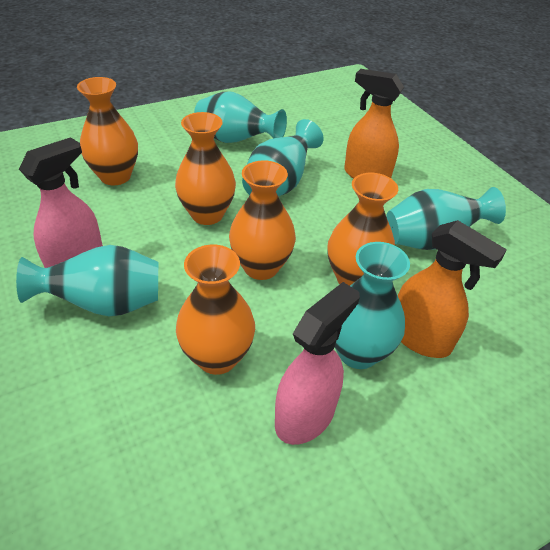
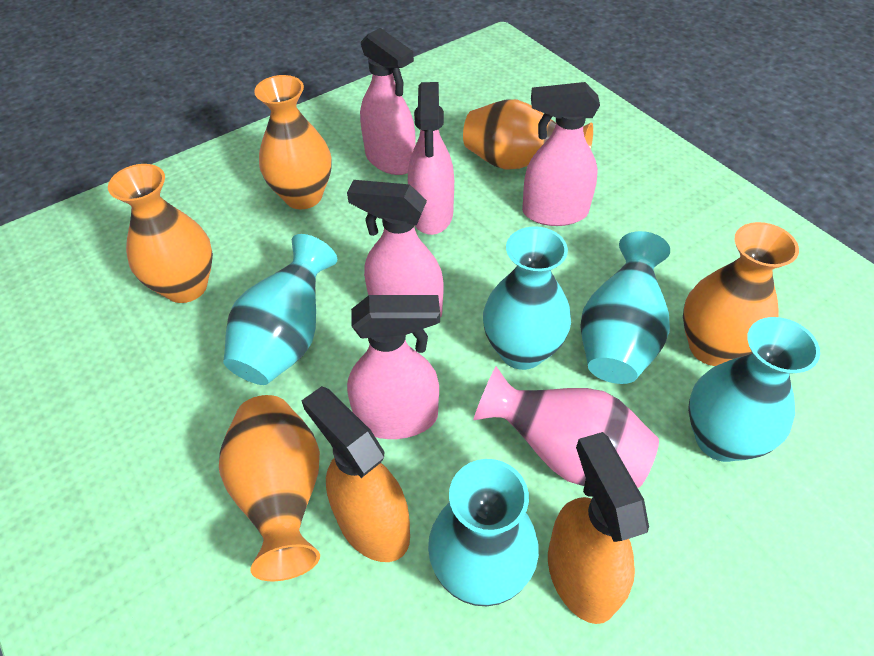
pink spray bottle: [19,137,103,268] [275,282,360,445] = 2 -> [347,180,444,318] [347,295,440,439] [360,28,416,175] [408,82,454,235] [522,82,600,226] = 5
pink vase: none = 0 -> [473,366,659,488] = 1

